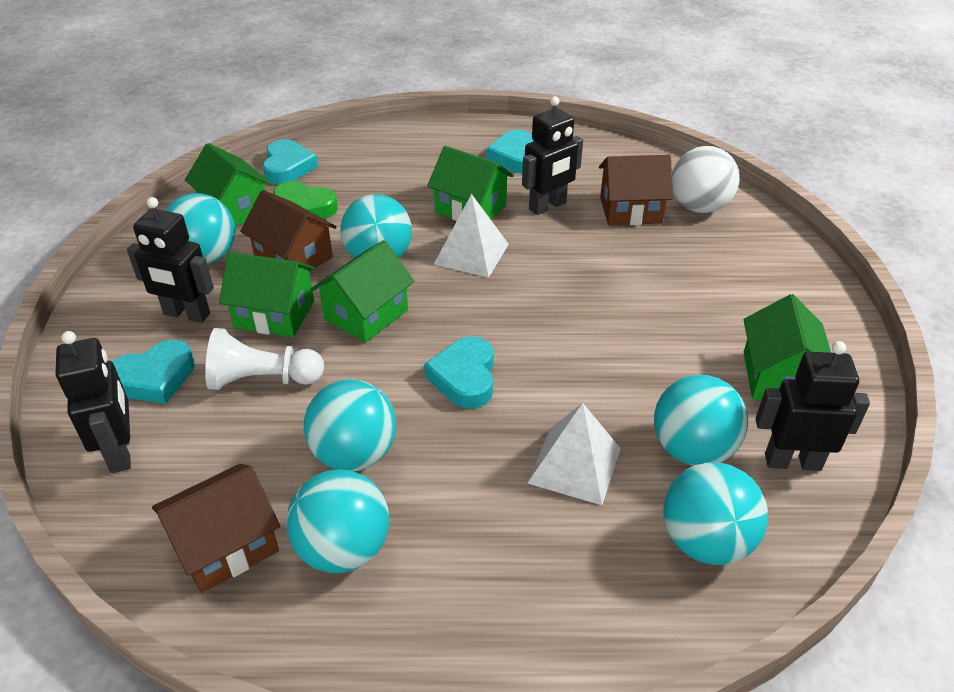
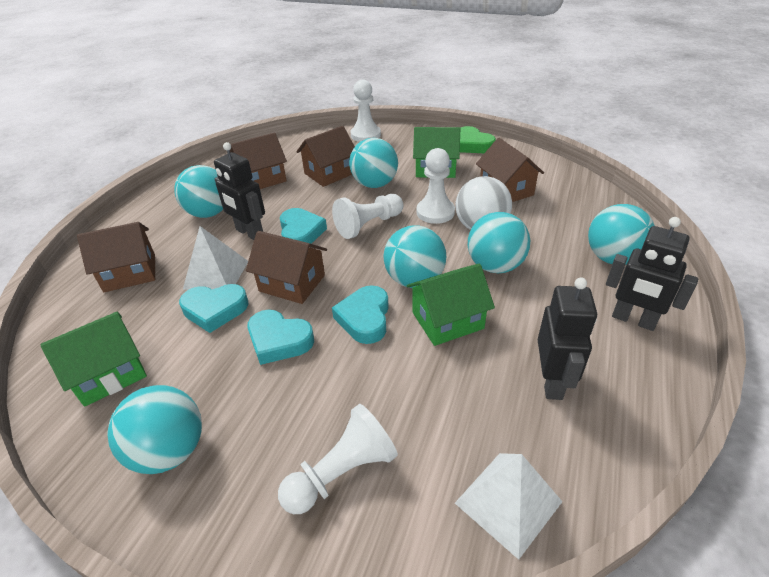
black robot: [56,331,131,473] [127,197,214,323] [522,96,583,215] [755,341,870,471] = 4 -> [214,142,265,240] [537,278,597,400] [606,217,698,331] = 3
brown house: [152,464,280,593] [240,190,336,272] [599,155,673,225] = 3 -> [77,222,155,292] [230,132,287,189] [246,231,327,304] [296,126,355,187] [476,138,544,202] = 5
green house: [185,143,272,227] [219,252,316,337] [311,240,414,343] [427,146,514,221] [744,294,831,400] = 5 -> [40,312,147,407] [406,263,495,346] [413,127,460,178] = 3
white pawn: [205,328,324,390] = 1 -> [278,404,398,514] [332,194,403,239] [350,80,381,142] [417,148,455,224] = 4

